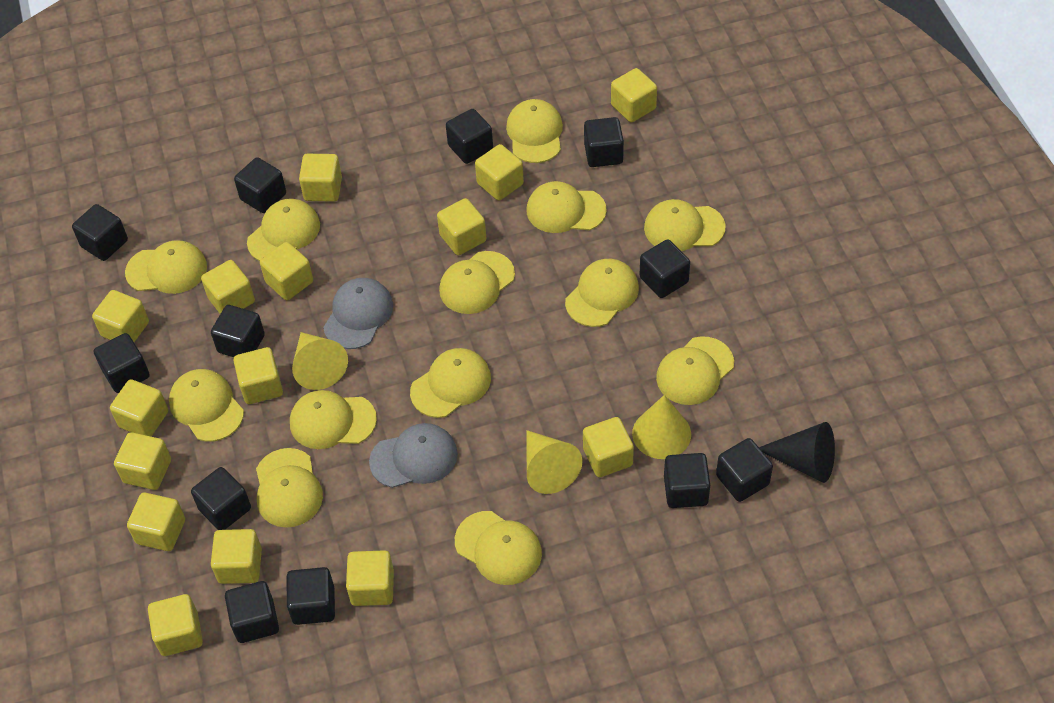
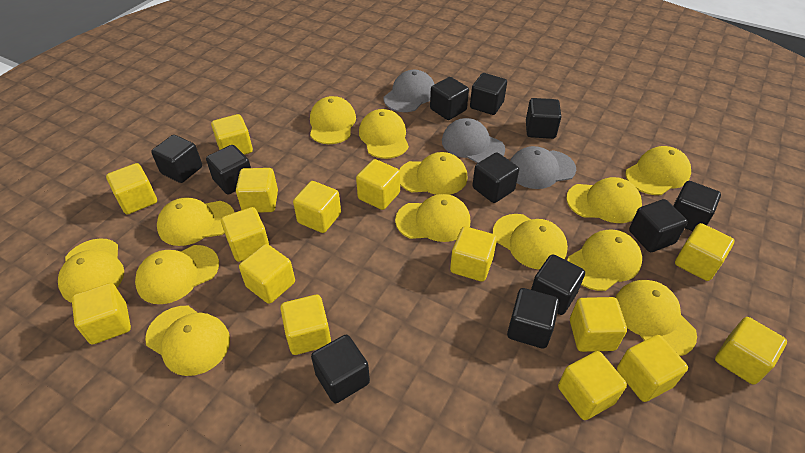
black cone: [759,422,835,483] = 1 -> none = 0
black cube: [72,204,128,261] [94,333,150,393] [191,467,251,530] [211,305,265,357] [225,581,279,643] [234,157,286,213] [287,567,335,625] [446,109,493,164] [584,117,624,167] [639,239,690,298] [664,453,710,508] [716,438,773,502] = 12 -> [151,135,202,183] [206,145,251,194] [311,335,370,403] [430,77,469,120] [470,73,507,115] [472,152,519,203] [507,288,559,349] [526,98,561,139] [531,254,585,315] [629,199,688,252] [673,181,721,231] = 11
grey cap: [323,278,393,349] [369,423,458,488] = 2 -> [384,70,435,112] [442,118,505,163] [510,146,576,189] = 3
yellow cone: [292,332,348,390] [526,430,583,494] [632,395,691,459] = 3 -> none = 0

